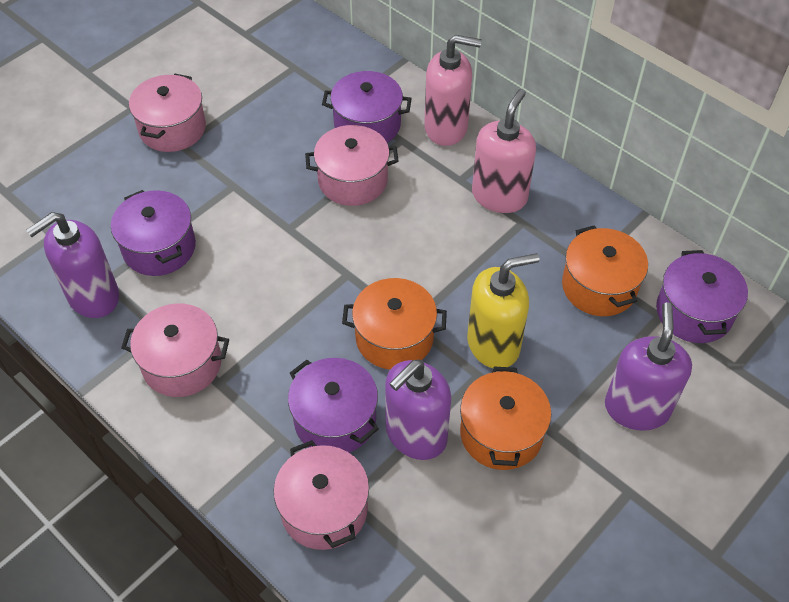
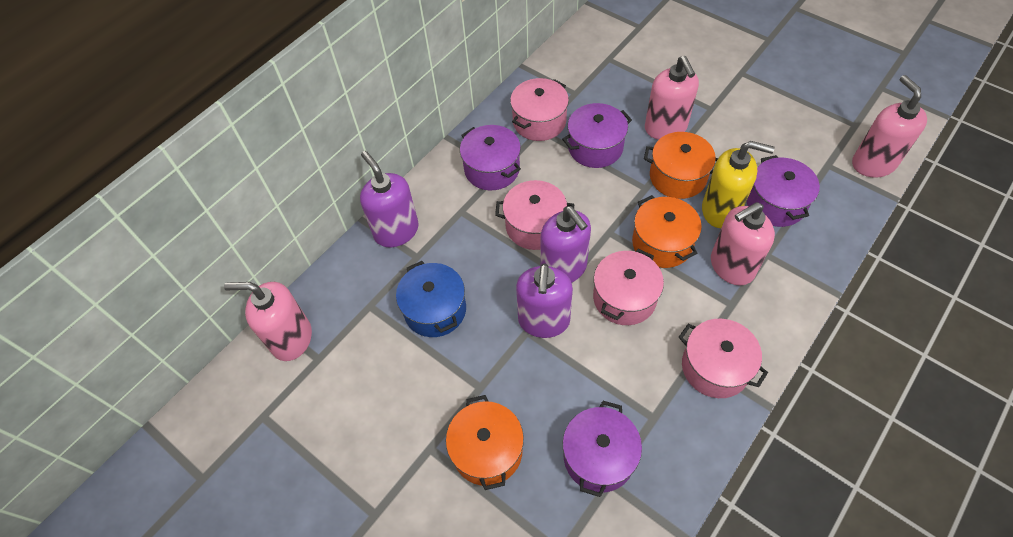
blue pot: none = 0 -> [396,261,466,337] = 1
pink soap dispenser: [424,35,482,146] [472,89,536,213] = 2 -> [224,282,312,361] [645,56,699,140] [711,202,775,286] [852,75,927,178] = 4

